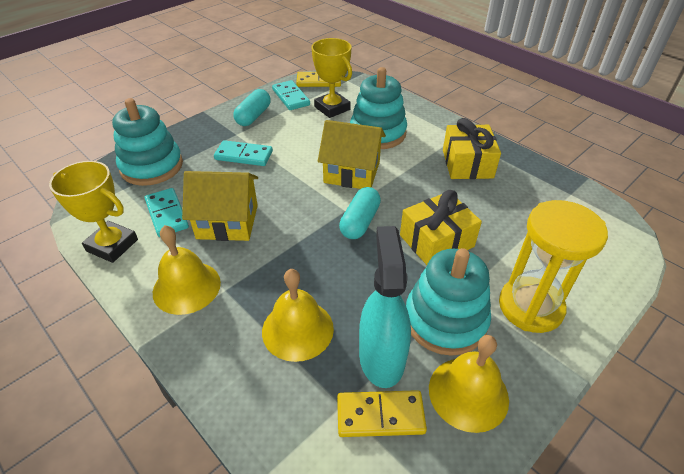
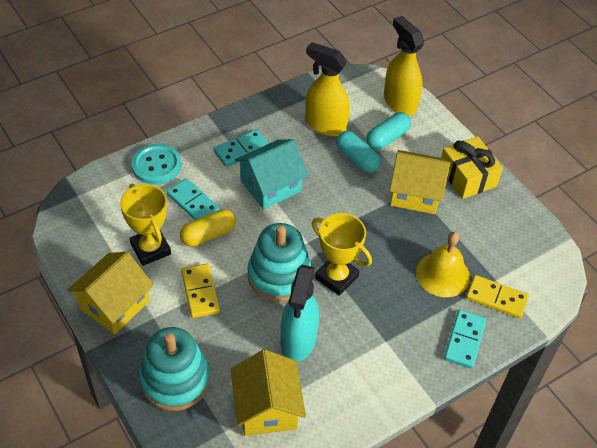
turquoise button: none = 0 -> [132,144,182,185] = 1
turquoise house: none = 0 -> [234,139,308,209] = 1
turquoise stacking toy: [112,98,183,186] [350,67,407,149] [406,248,491,356] = 3 -> [139,327,210,411] [247,223,312,302] = 2
yellow bell: [153,225,221,315] [262,269,334,362] [429,335,509,433] = 3 -> [416,232,470,297] = 1
yellow capsule: none = 0 -> [180,209,236,247] = 1
yellow gift: [400,190,482,265] [443,118,501,179] = 2 -> [441,136,503,199] = 1
yellow hourglass: [499,200,608,333] = 1 -> none = 0
yellow house: [182,171,258,241] [318,120,386,189] = 2 -> [67,252,154,335] [231,350,306,436] [390,150,450,214] = 3
yellow spray bottle: none = 0 -> [305,42,350,136] [384,16,424,116] = 2

